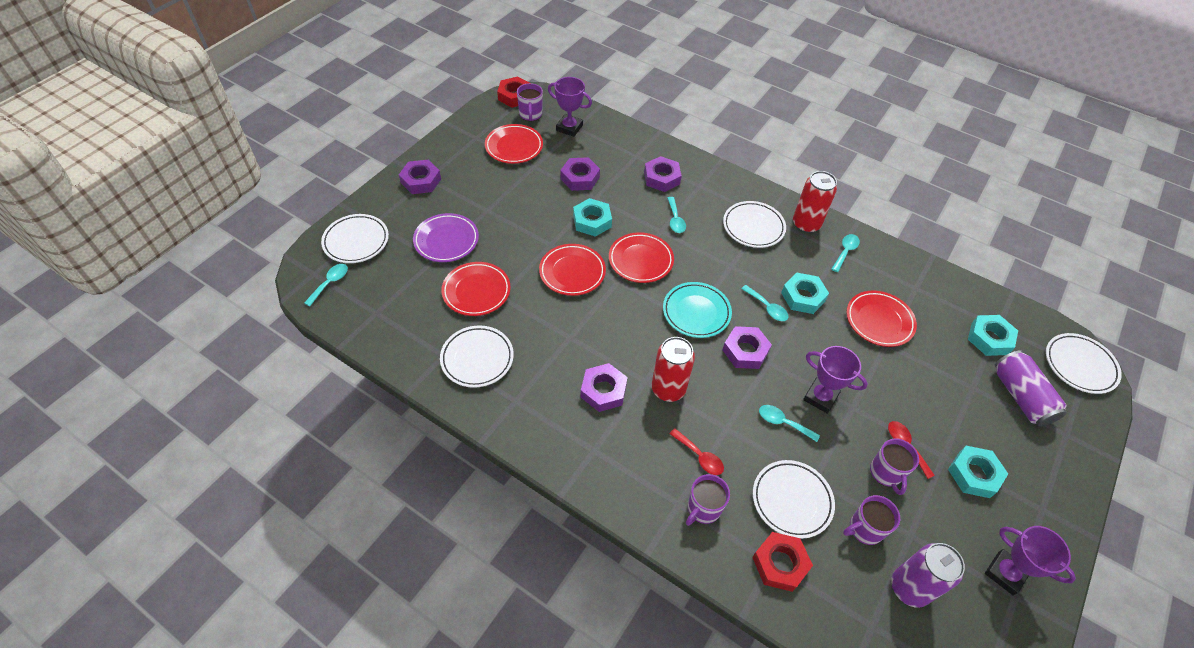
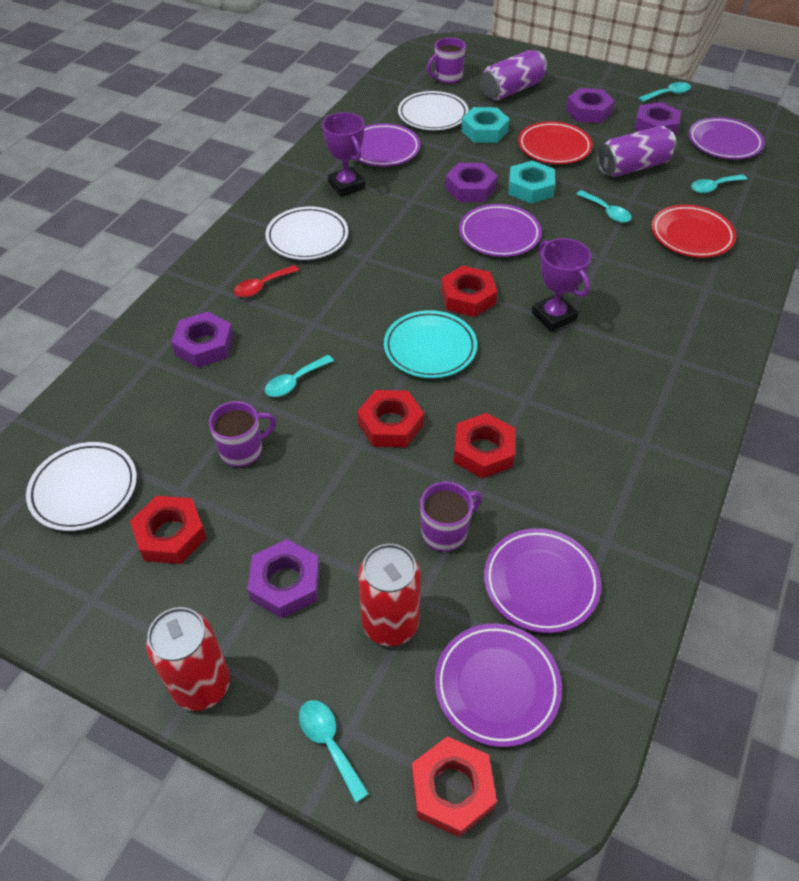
purple mug: [517,83,543,121] [686,474,730,526] [843,495,900,545] [870,438,919,495] = 4 -> [209,401,276,468] [420,482,482,552] [427,38,466,84] = 3
purple plate: [413,213,479,262] = 1 -> [358,123,420,166] [435,623,562,747] [459,204,542,257] [484,528,601,633] [689,117,764,159] = 5
purple trophy: [548,77,592,137] [803,346,868,414] [985,526,1076,596] = 3 -> [322,112,365,197] [532,238,592,332] = 2
red nut: [497,77,530,108] [752,532,813,592] = 2 -> [130,496,207,564] [357,390,424,447] [412,736,497,837] [441,266,498,317] [454,413,515,479] = 5
red plate: [441,262,511,316] [485,124,543,164] [539,244,606,296] [609,232,674,283] [846,291,917,347] = 5 -> [518,121,593,164] [651,205,736,258] = 2
red spoon: [669,428,724,475] [888,421,935,479] = 2 -> [234,265,299,297] = 1
turquoise nut: [573,198,612,237] [781,273,829,314] [948,446,1008,498] [968,315,1018,356] = 4 -> [461,107,510,143] [509,160,555,204] = 2
white plate: [321,214,389,263] [440,325,514,388] [723,201,786,248] [753,460,835,539] [1046,333,1122,394] = 5 -> [26,442,137,531] [266,206,348,260] [398,91,469,130] = 3

